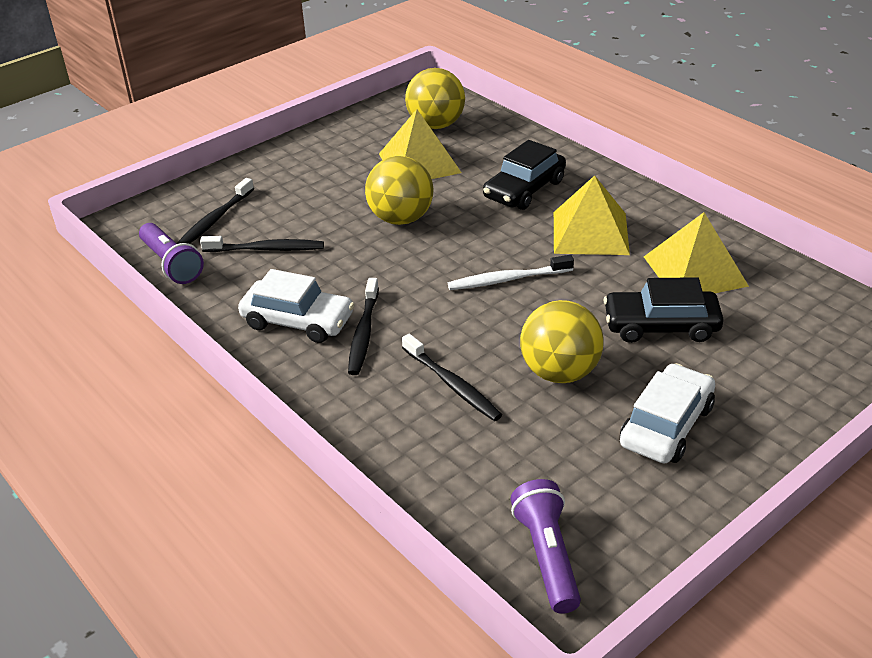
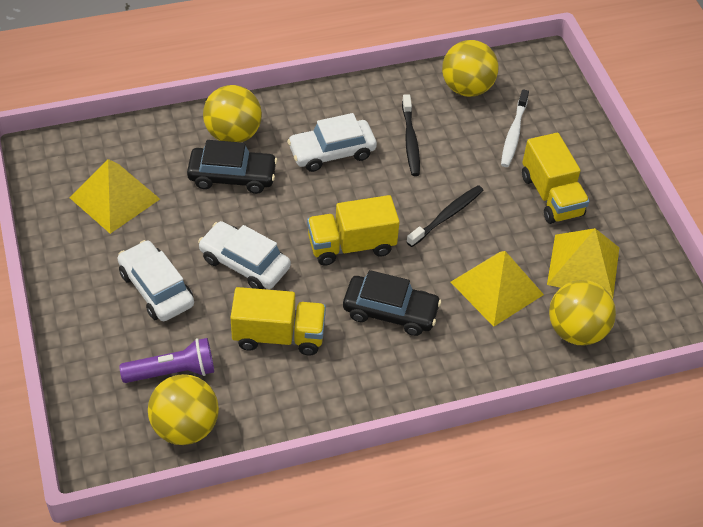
black toothbrush: [177,178,254,244] [200,236,324,252] [348,278,379,375] [402,334,502,421] = 4 -> [402,95,420,176] [406,185,483,247] = 2
purple flashlight: [139,223,204,284] [511,479,581,614] = 2 -> [119,338,214,383] = 1
white car: [238,269,355,343] [620,363,715,464] = 2 -> [117,240,194,321] [198,221,291,289] [287,113,377,172] = 3
yellow ball: [365,156,434,225] [405,68,465,129] [520,300,604,383] = 3 -> [148,374,219,445] [203,85,262,142] [442,40,499,97] [549,280,616,346] = 4
yellow truck: none = 0 -> [230,287,326,355] [307,195,400,265] [522,133,590,224] = 3

